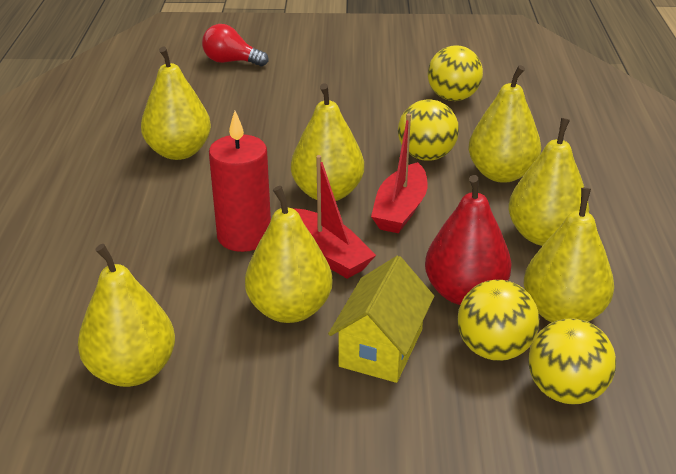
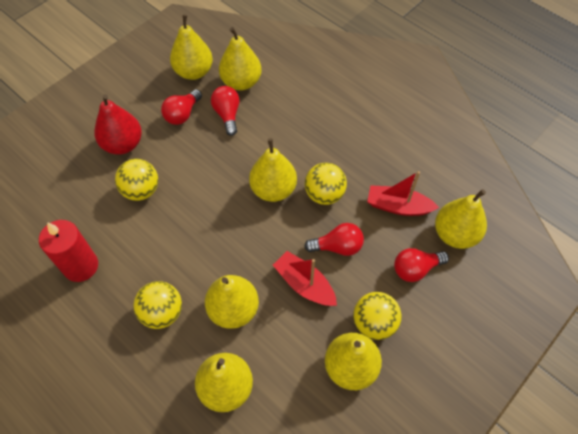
red light bulb: [202,24,268,67] = 1 -> [161,89,202,125] [211,86,240,136] [304,223,364,256] [394,248,449,282] = 4
yellow house: [328,256,434,383] = 1 -> none = 0

